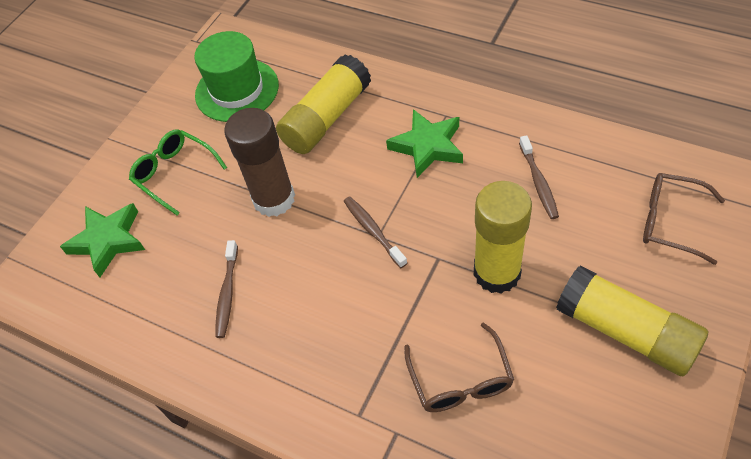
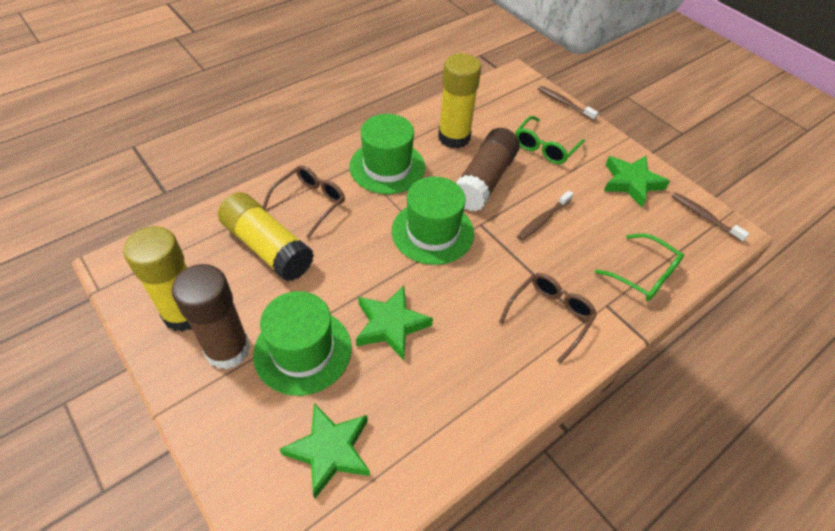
brown glue stick: [224,108,295,217] = 1 -> [172,264,250,370] [456,128,520,212] = 2
green glasses: [129,129,227,215] = 1 -> [515,116,585,164] [595,233,684,301] = 2
green hat: [194,31,279,122] = 1 -> [253,291,352,396] [349,114,425,194] [392,177,474,265] = 3
green star: [60,203,145,277] [386,109,463,178] = 2 -> [280,403,370,498] [356,286,433,360] [604,156,670,207] = 3

